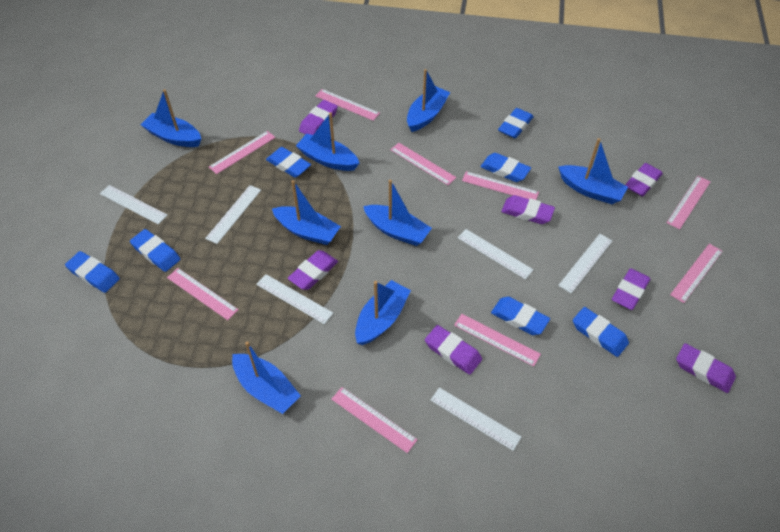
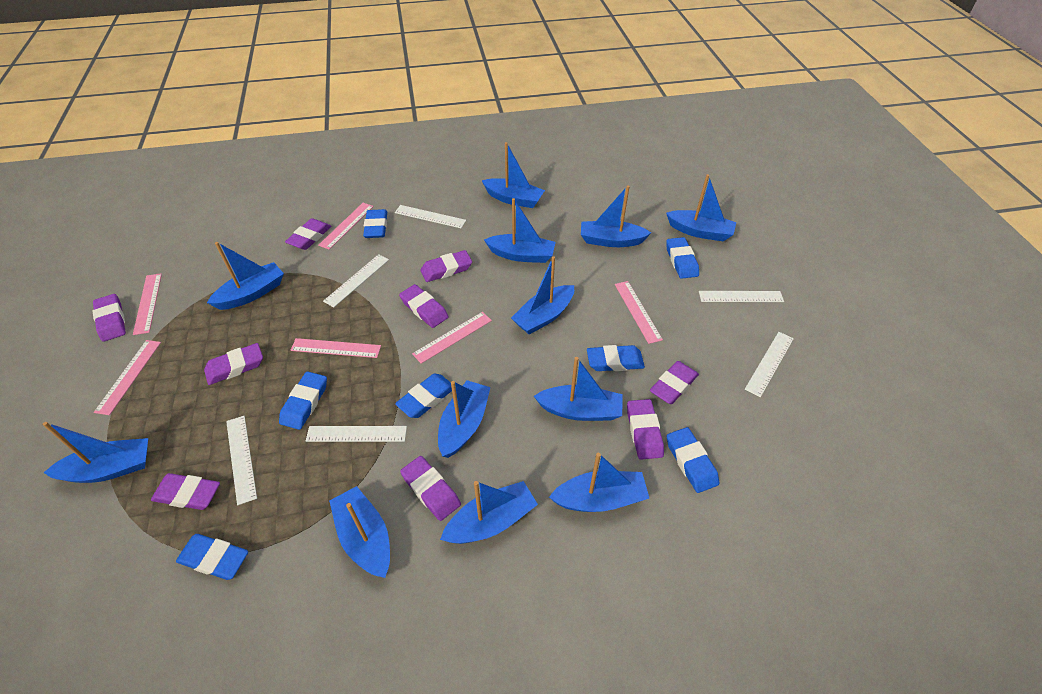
blue boat: [141,89,201,147] [232,341,301,414] [272,180,341,245] [296,112,359,171] [355,280,411,345] [363,179,432,246] [407,69,450,132] [558,138,628,204] = 8 -> [43,422,148,483] [207,242,284,310] [329,486,390,578] [438,380,491,458] [440,481,538,544] [481,142,545,208] [484,198,556,263] [511,256,574,334] [534,357,623,421] [549,453,649,512] [581,185,651,247] [666,174,737,241] = 12
pink ruler: [167,268,238,320] [209,131,276,174] [315,89,380,121] [331,387,417,453] [390,143,456,185] [454,314,541,366] [462,171,539,200] [667,176,711,230] [670,244,723,303] = 9 -> [94,340,161,415] [133,273,162,335] [291,338,381,358] [318,203,374,250] [412,312,492,364] [615,281,663,344] = 6
purple eraser: [288,250,338,290] [299,100,338,135] [425,325,482,375] [501,195,555,224] [612,268,650,310] [625,163,663,196] [676,343,736,393] = 7 -> [93,294,126,342] [151,473,220,510] [204,343,263,385] [285,218,331,250] [399,284,449,328] [400,456,461,521] [420,250,472,282] [627,399,664,460] [650,361,699,404] = 9

